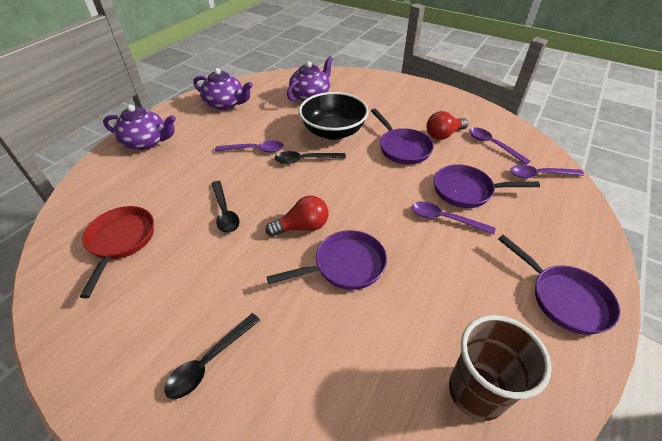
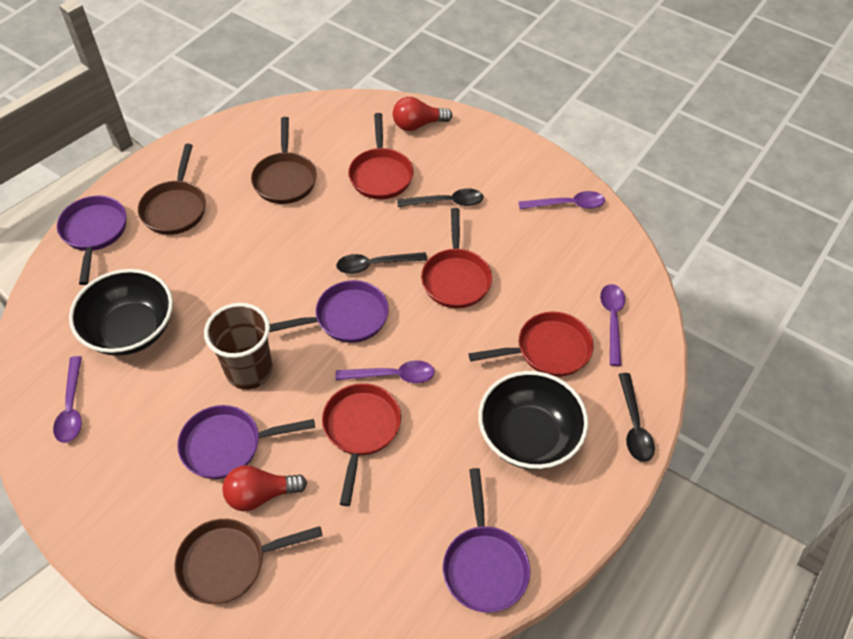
black bowl: [299,92,369,140] = 1 -> [69,269,173,356] [478,371,588,470] = 2
brown pan: none = 0 -> [138,144,206,235] [174,519,323,604] [251,117,317,204] = 3
purple teapot: [103,104,176,150] [193,68,253,110] [287,56,333,101] = 3 -> none = 0
red pan: [80,206,154,298] = 1 -> [322,383,401,506] [348,113,413,199] [421,208,492,308] [468,312,594,377] = 4

